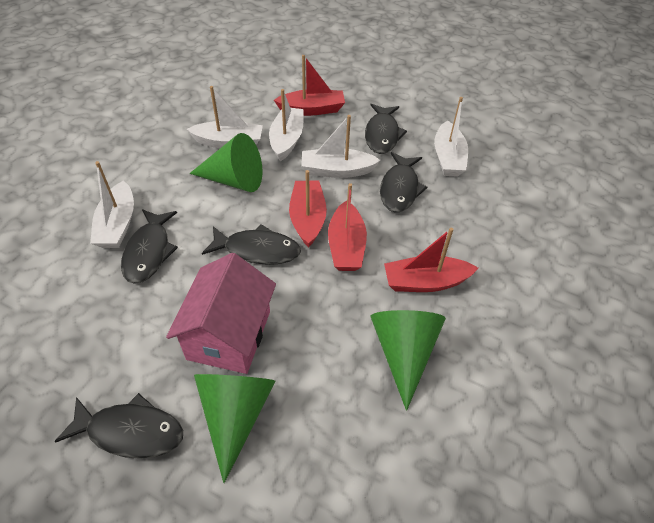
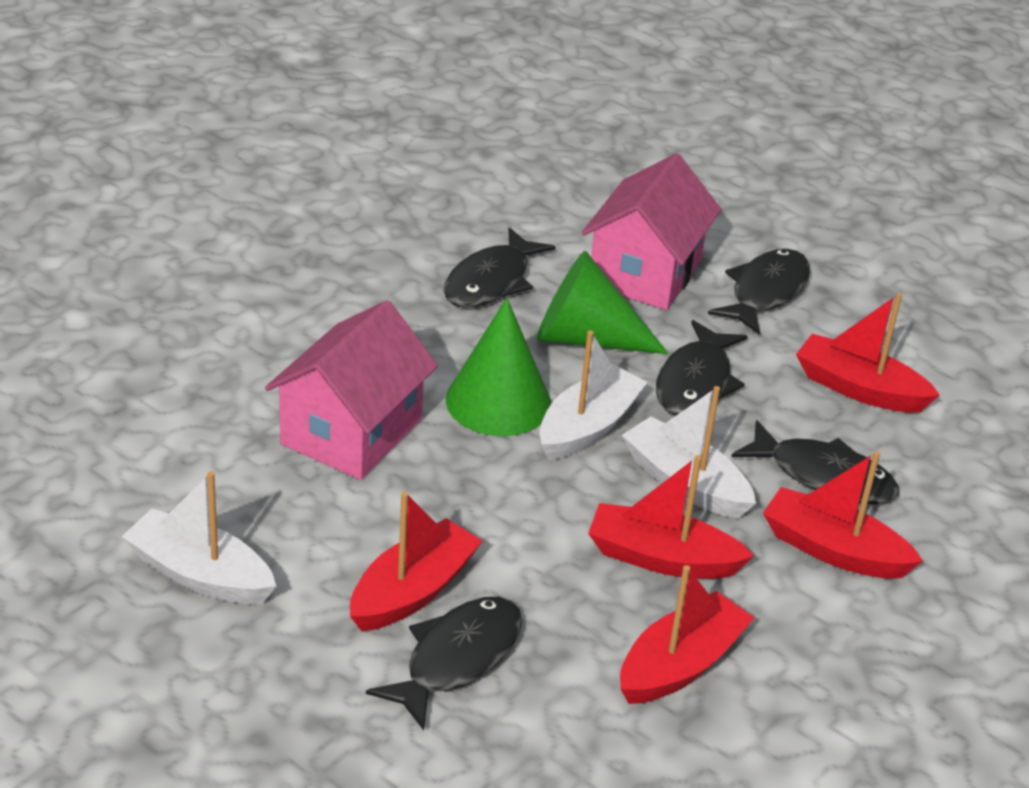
green cone: [189,133,263,192] [194,374,276,483] [370,310,446,411] = 3 -> [446,298,551,436] [536,251,669,354] = 2
pink house: [166,253,276,374] = 1 -> [265,300,438,480] [581,153,721,310] = 2
red boat: [274,55,345,116] [289,170,327,248] [328,183,367,271] [384,228,478,292] = 4 -> [350,491,482,631] [588,455,754,579] [620,565,755,704] [763,451,923,579] [796,293,940,413] = 5
white boat: [90,161,134,248] [187,86,263,148] [269,89,304,161] [301,115,380,178] [434,97,468,177] = 5 -> [121,471,276,604] [539,331,648,460] [622,386,756,518] = 3

